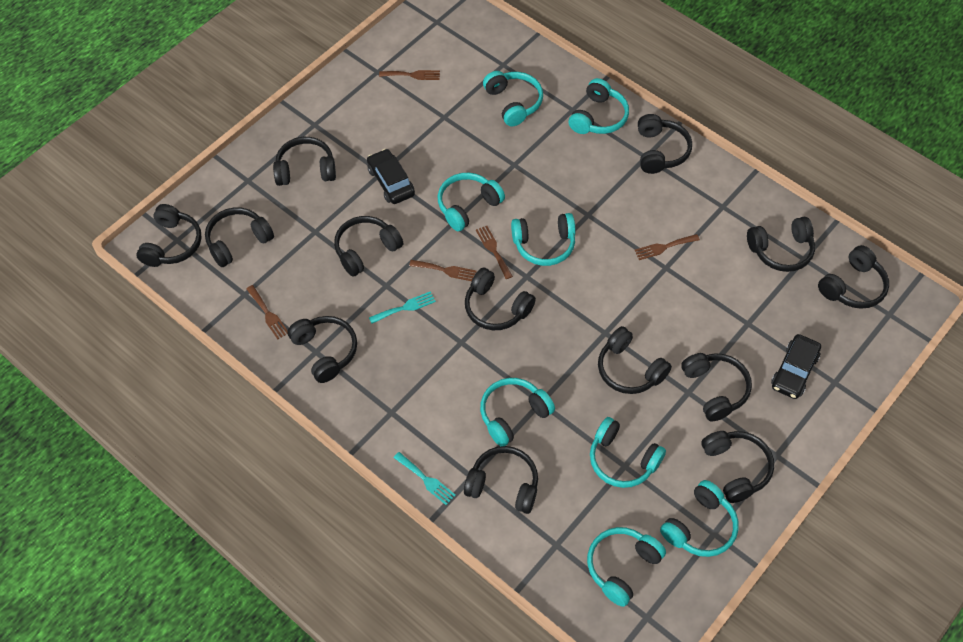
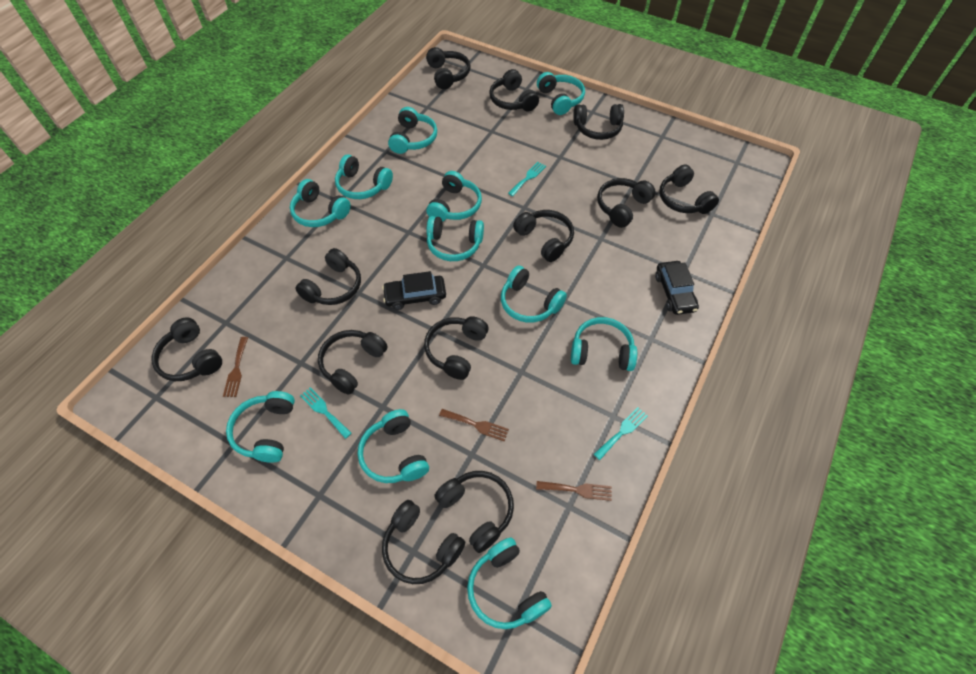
black headphones: [136,204,202,267] [205,207,274,267] [273,137,336,186] [288,316,357,383] [334,216,403,277] [464,446,538,514] [465,268,536,330] [598,326,672,394] [638,114,692,174] [681,353,752,421] [701,431,774,503] [747,217,815,272] [818,245,889,309] = 13 -> [151,317,222,381] [295,248,361,305] [318,330,388,395] [382,500,465,584] [424,316,489,380] [426,47,471,89] [434,471,514,553] [489,69,539,111] [513,210,574,262] [573,104,624,140] [597,178,655,228] [659,164,719,214] = 12
brown fork: [246,285,288,339] [379,70,440,80] [409,260,477,281] [476,226,513,279] [635,234,700,260] = 5 -> [223,337,248,397] [439,409,509,441] [536,481,612,501] = 3
turquoise fork: [369,291,436,324] [394,452,456,505] = 2 -> [300,387,352,439] [508,162,546,196] [594,407,648,460] = 3
turquoise headphones: [438,173,505,231] [480,378,555,446] [483,71,543,126] [511,213,576,266] [569,78,629,134] [587,527,666,607] [590,417,666,488] [660,480,739,557] = 8 -> [226,391,295,463] [290,179,351,227] [335,155,393,199] [358,409,429,483] [388,107,437,154] [426,171,482,222] [427,216,484,261] [467,538,552,629] [501,265,567,323] [537,72,585,115] [571,317,637,371] = 11

